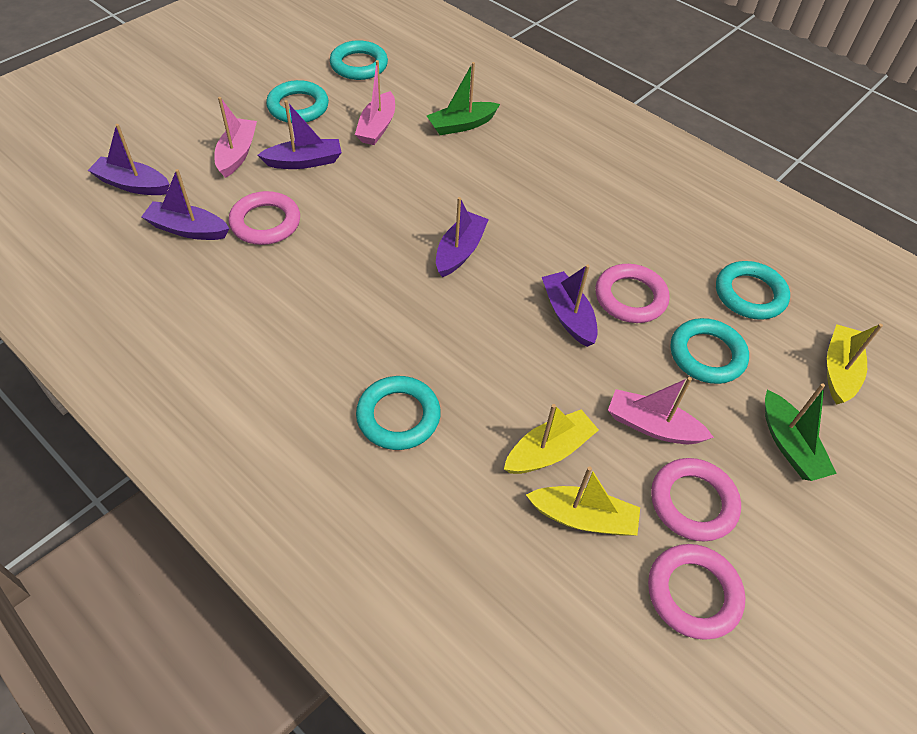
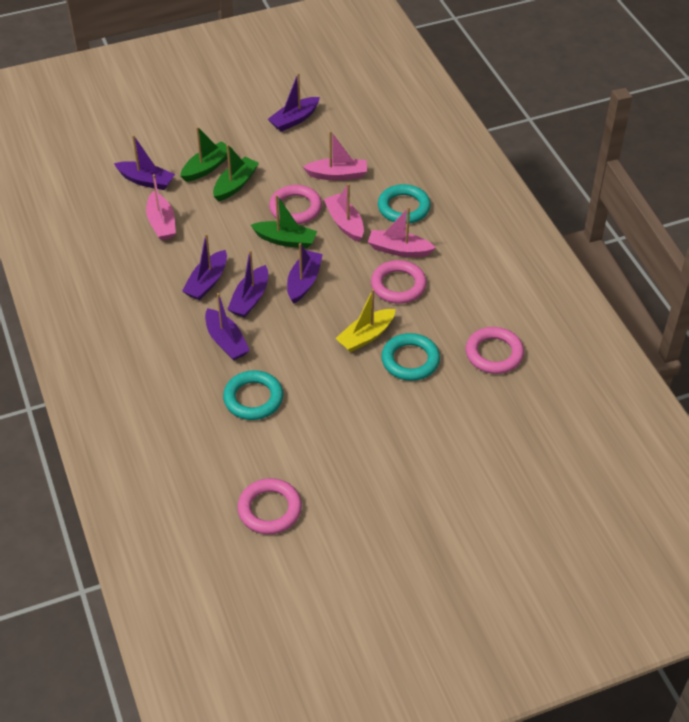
green boat: [427,62,500,135] [765,383,837,481] = 2 -> [180,127,233,182] [213,144,259,202] [251,195,317,249] = 3
pink boat: [214,97,257,178] [355,60,395,145] [608,377,714,444] = 3 -> [146,174,176,240] [303,131,367,180] [324,183,364,242] [368,207,436,257] = 4
purple boat: [88,124,170,195] [141,169,230,240] [258,100,342,169] [436,197,489,277] [542,264,598,347] = 5 -> [114,135,175,190] [182,233,227,300] [205,293,250,361] [227,250,268,318] [268,73,320,132] [287,243,323,303] = 6
turquoise ring: [266,80,329,123] [330,40,388,80] [356,376,441,450] [671,318,749,384] [716,261,790,320] = 5 -> [223,370,283,420] [378,184,431,224] [381,333,440,381] = 3
yellow boat: [504,404,599,474] [526,466,640,536] [827,324,883,405] = 3 -> [335,289,396,352] = 1

